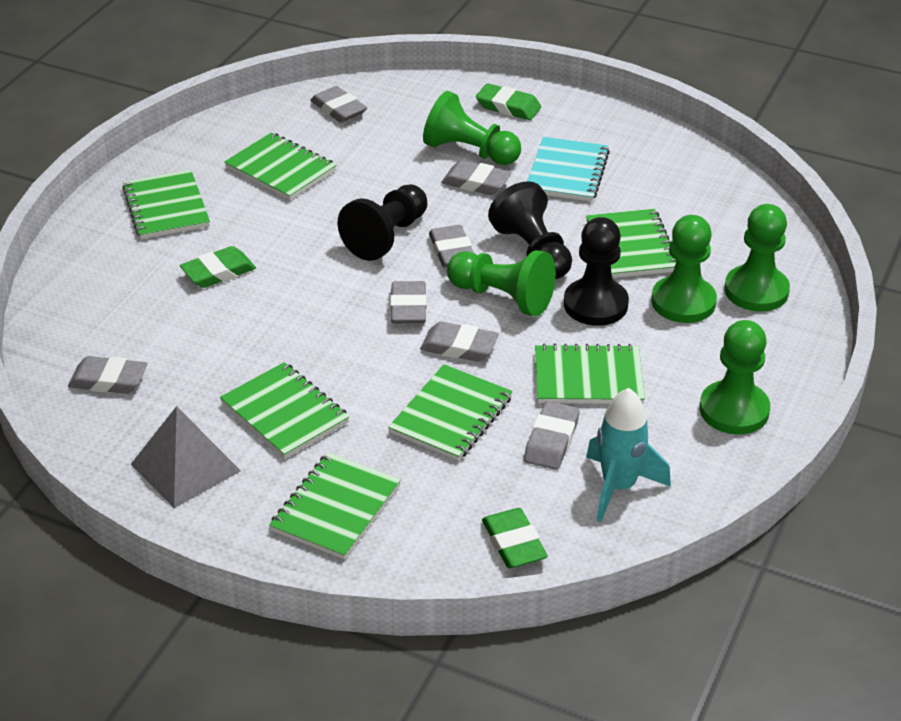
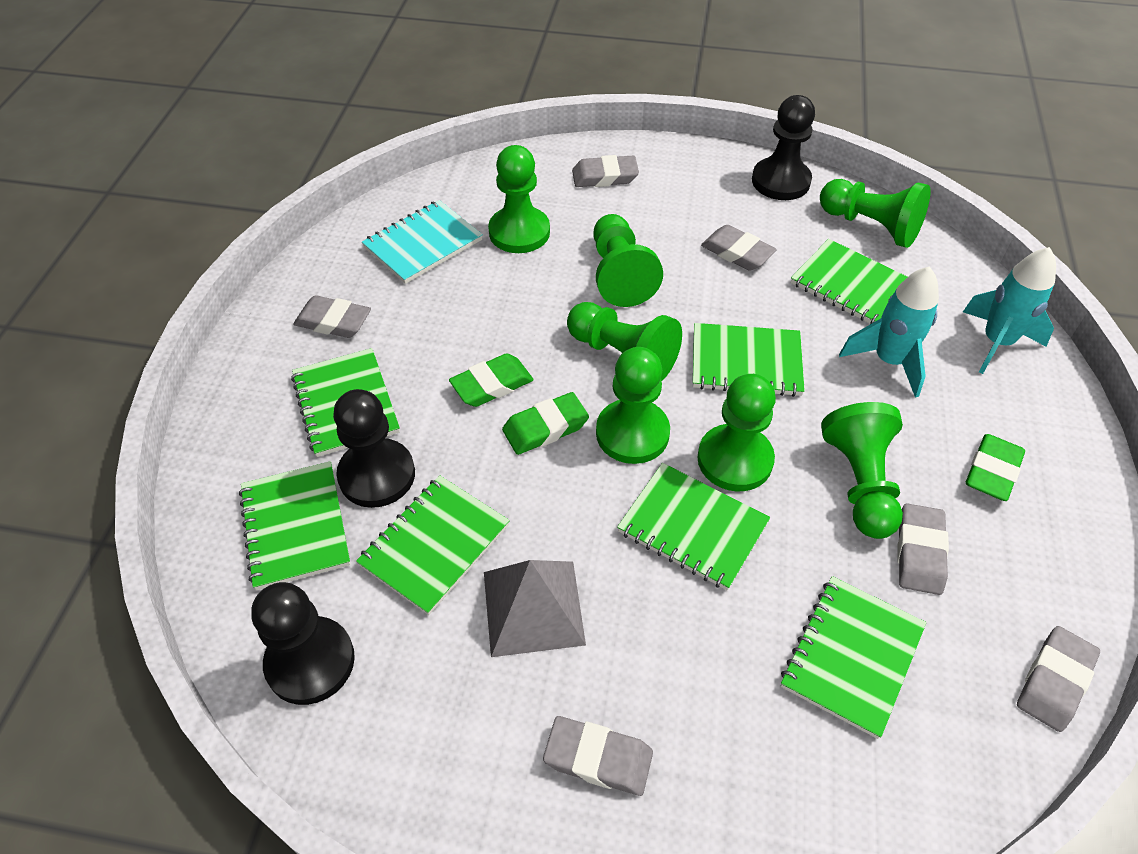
green pawn: [423,91,521,165] [447,250,556,316] [651,215,717,323] [699,320,770,435] [724,204,790,312] = 5 -> [488,145,550,253] [567,302,682,381] [593,214,663,307] [596,347,670,464] [697,374,776,491] [820,179,931,248] [821,402,903,539] = 7
grey eraser: [68,356,147,394] [310,86,367,123] [390,281,427,324] [420,322,499,362] [429,225,474,268] [441,160,511,195] [524,401,580,470] = 7 -> [293,295,371,338] [543,716,653,796] [572,155,639,187] [701,225,777,271] [897,503,949,595] [1017,626,1100,732] = 6
turquoise rocket: [586,388,671,522] = 1 -> [839,266,939,398] [963,247,1056,374] = 2

